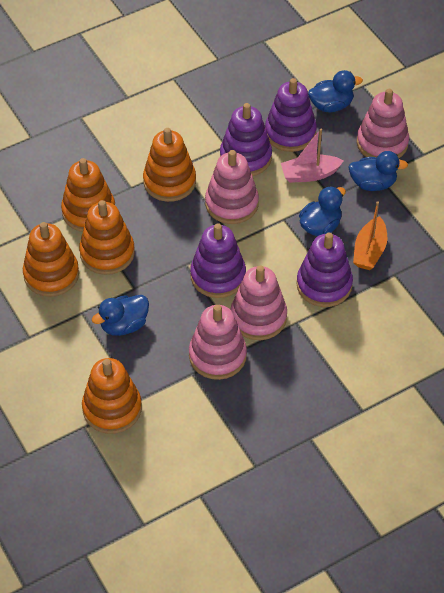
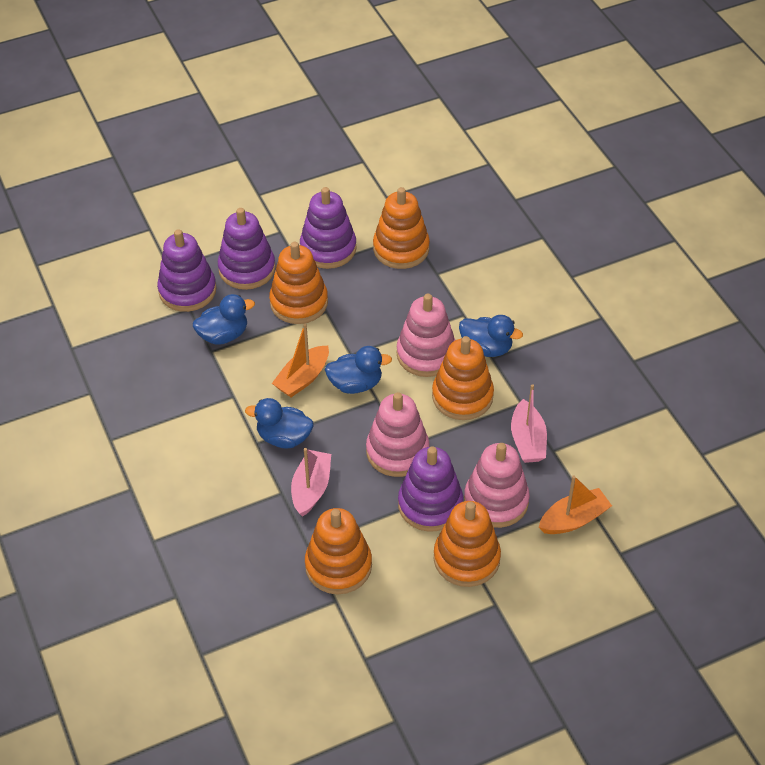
orange boat: [353,201,387,270] = 1 -> [272,324,329,397] [539,475,612,534] = 2
pink boat: [281,129,344,183] = 1 -> [291,448,331,517] [511,384,547,463] = 2
pink stacking toy: [189,305,247,380] [205,150,259,224] [230,266,287,340] [357,89,409,158] = 4 -> [366,392,429,477] [396,294,455,377] [464,443,530,528] = 3

